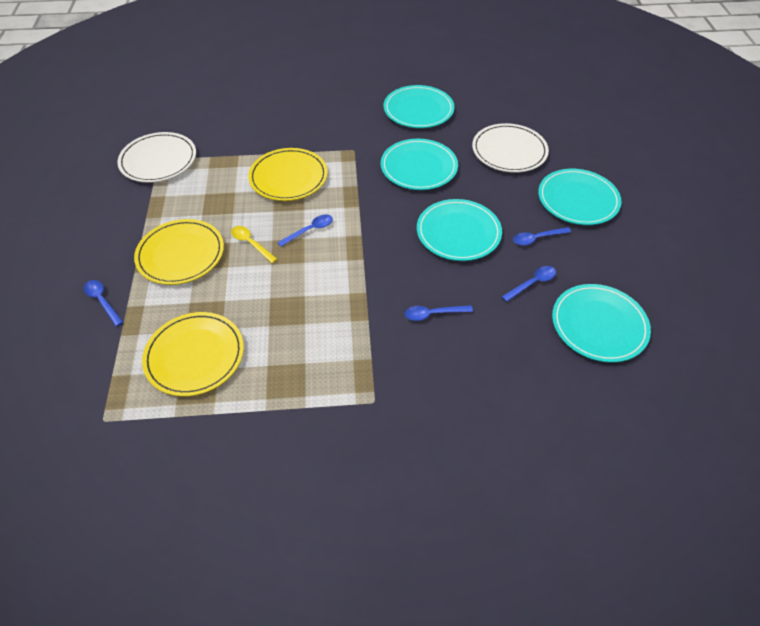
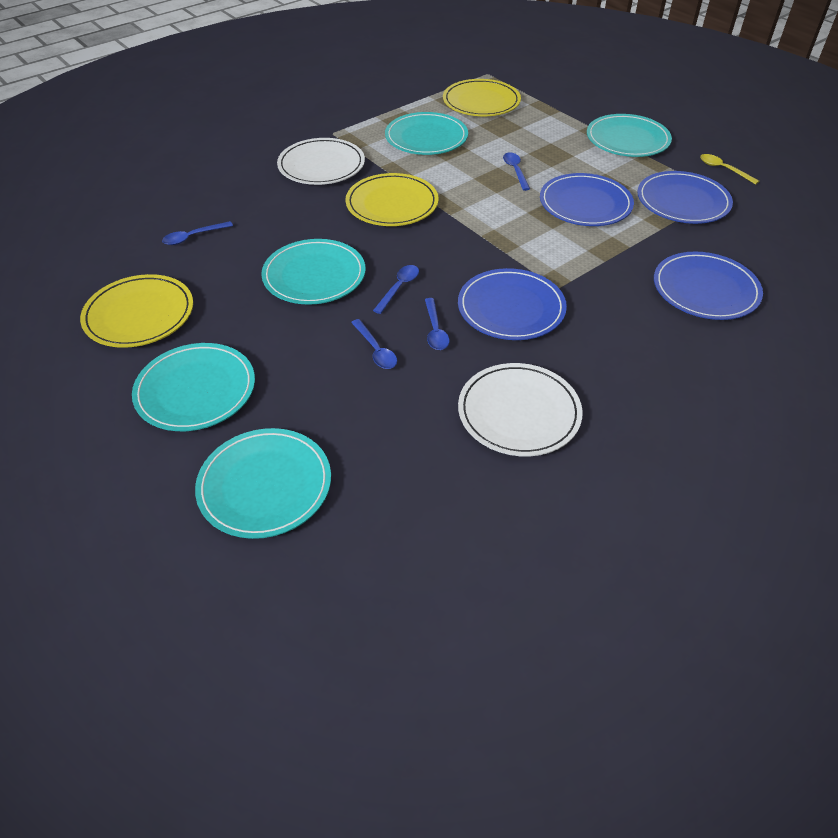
blue plate: none = 0 -> [458,268,567,340] [540,173,634,226] [637,171,733,224] [654,251,763,320] = 4

